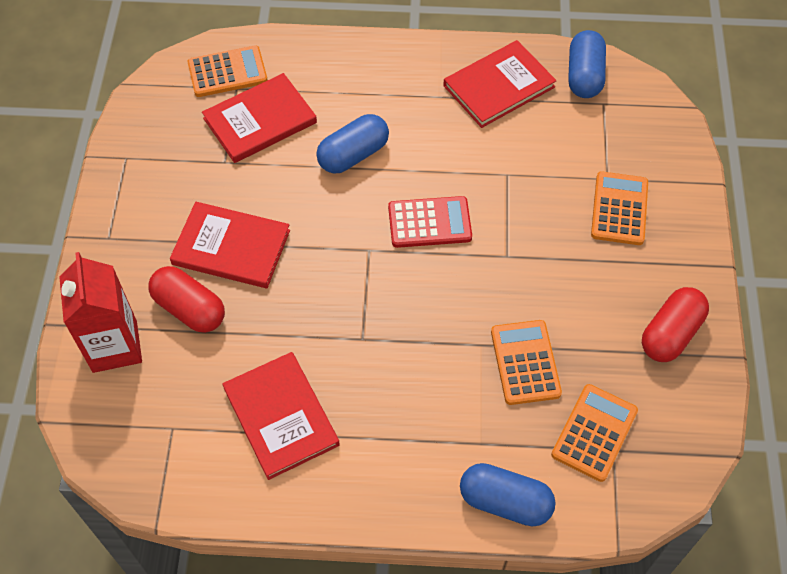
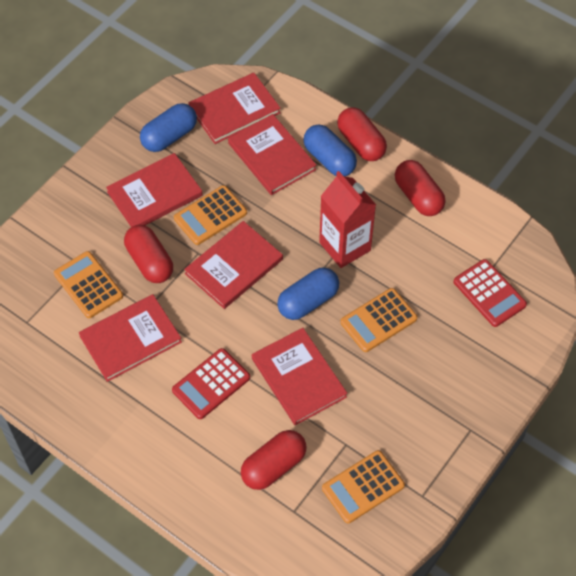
red book: [170,202,290,288] [202,73,317,163] [222,352,340,480] [443,40,557,128] = 4 -> [79,294,182,382] [106,153,203,227] [184,221,283,309] [189,73,281,144] [228,114,316,195] [252,328,347,425] = 6
red calculator: [388,196,472,248] = 1 -> [172,348,250,419] [453,259,527,327] = 2
red capsule: [148,266,225,333] [642,287,709,362] = 2 -> [124,225,173,283] [241,430,307,490] [337,107,387,161] [395,160,445,216] = 4

